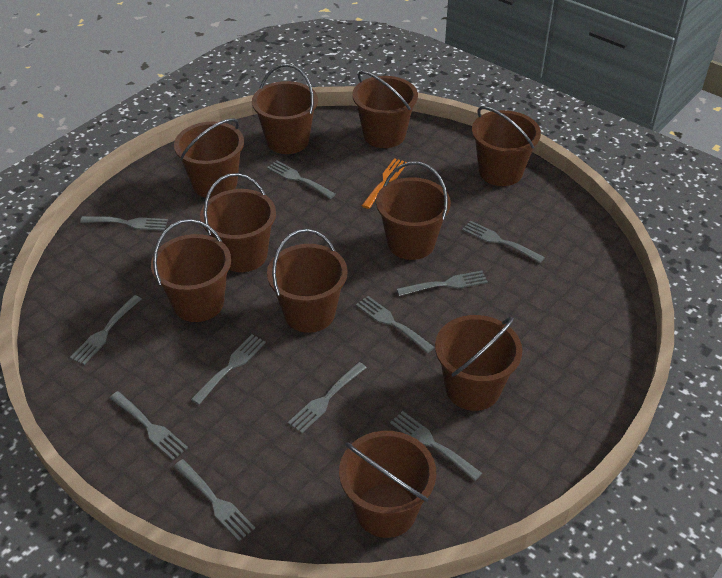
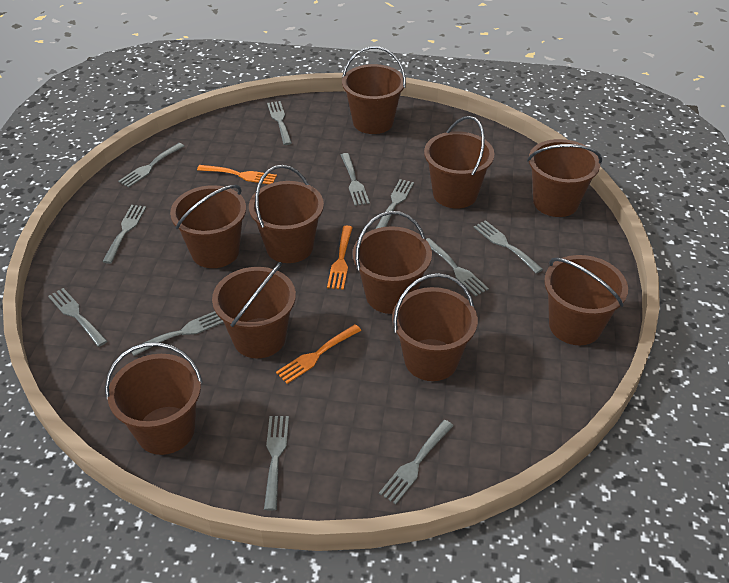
orange fork: [362,158,407,209] = 1 -> [197,165,277,184] [276,324,361,384] [327,226,353,290] = 3

